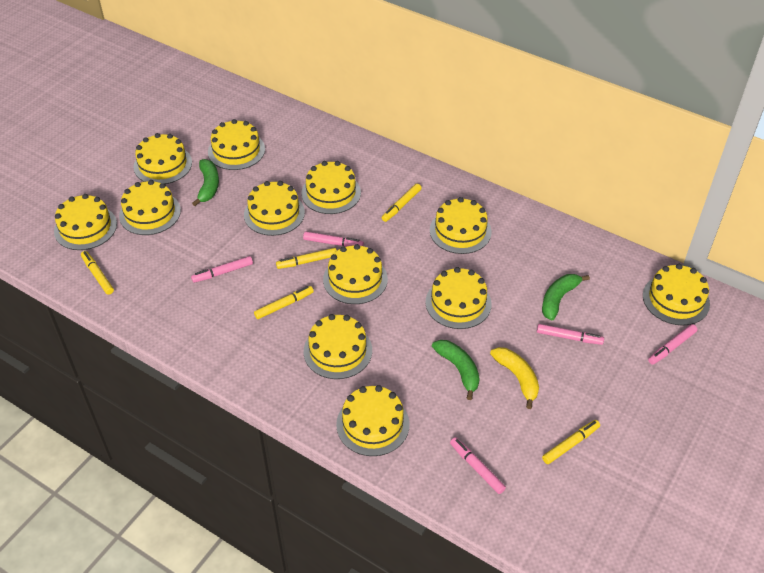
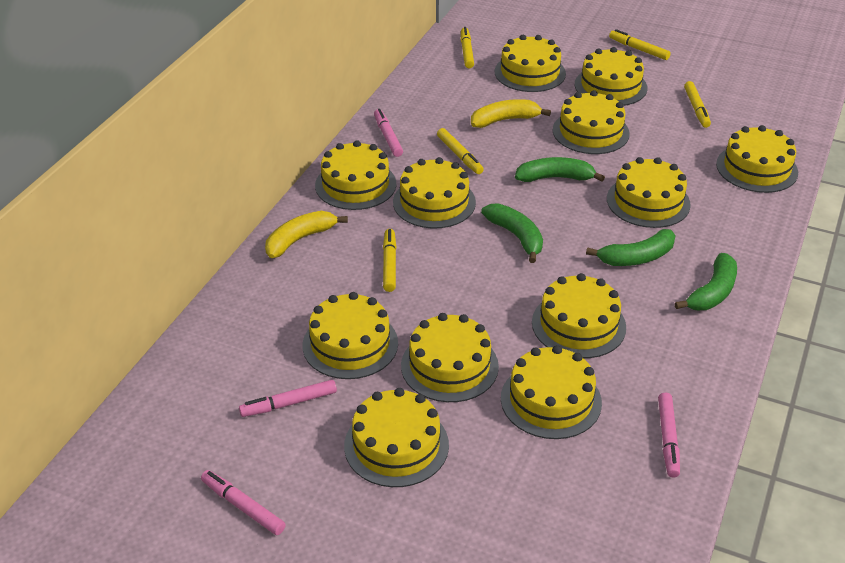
green banana: [192,159,219,206] [432,340,480,400] [542,274,590,321] = 3 -> [481,203,543,263] [515,157,605,182] [586,229,676,266] [675,253,737,310] = 4
pink marker: [191,256,253,283] [303,231,364,247] [450,437,506,494] [537,324,604,345] [648,324,697,365] = 5 -> [201,470,286,535] [239,380,337,417] [374,109,403,157] [658,393,680,477] = 4
yellow banana: [490,347,539,409] = 1 -> [265,211,348,258] [471,99,551,128] = 2

